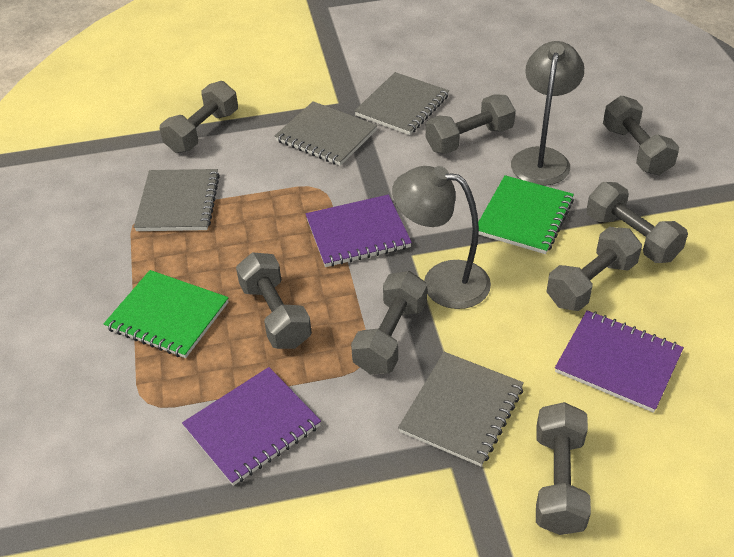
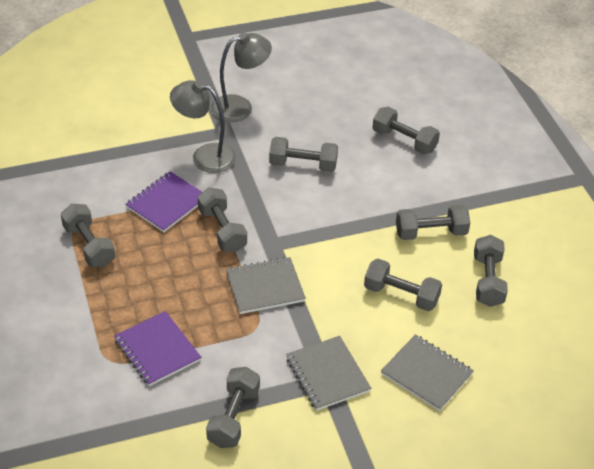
green notebook: [103,270,229,358] [478,175,574,254] = 2 -> none = 0
grey notebook: [134,169,220,231] [275,101,377,166] [354,72,449,135] [398,352,524,467] = 4 -> [226,257,306,314] [286,336,371,411] [381,335,474,411] = 3
purple notebook: [182,367,321,486] [306,195,412,267] [555,310,684,413] = 3 -> [114,311,201,386] [125,171,202,232] = 2

